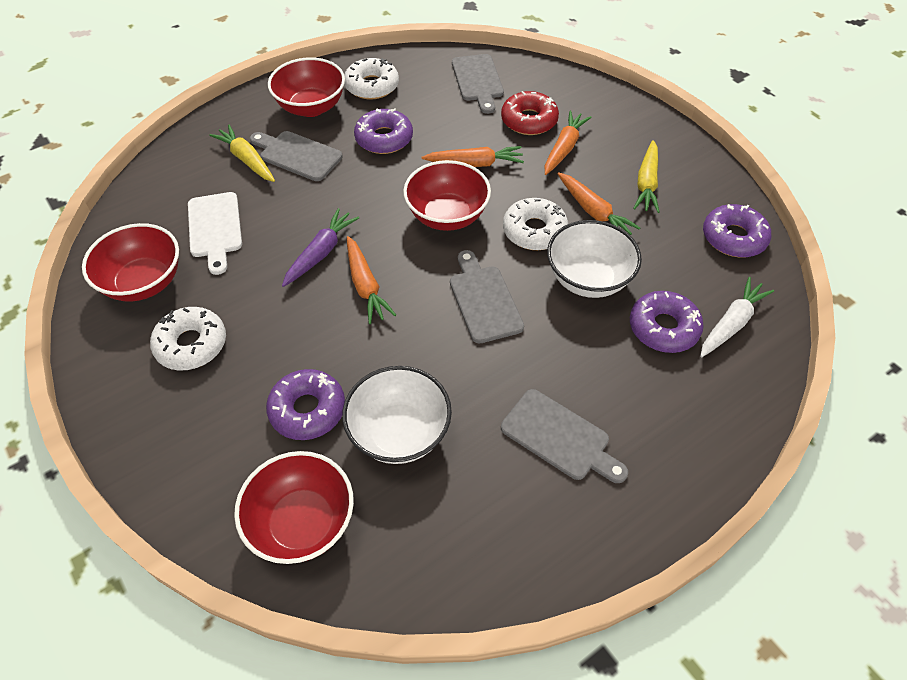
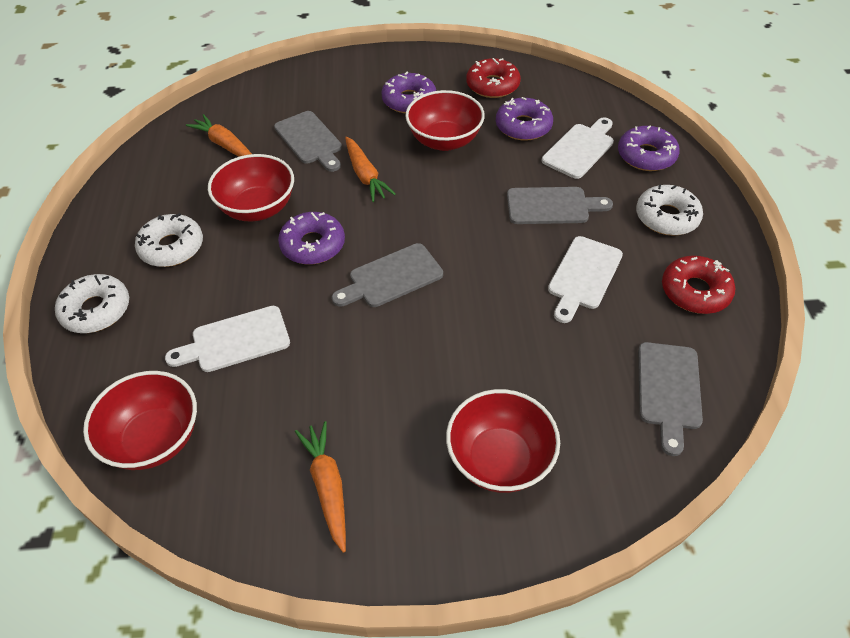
orange carrot: [347,236,396,324] [422,146,524,167] [545,110,592,175] [558,172,640,235] = 4 -> [186,114,252,157] [295,421,346,553] [345,137,395,202] = 3
purple carrot: [282,208,359,287] = 1 -> none = 0
red donut: [501,91,559,135] = 1 -> [466,58,521,98] [662,256,735,314] = 2
white bowl: [342,366,452,464] [547,220,642,298] = 2 -> none = 0
white carrot: [700,277,774,357] = 1 -> none = 0
white cutting board: [188,192,242,275] = 1 -> [165,306,290,372] [542,117,614,179] [548,236,623,323] = 3
yellow carrot: [209,125,275,182] [633,140,660,213] = 2 -> none = 0

